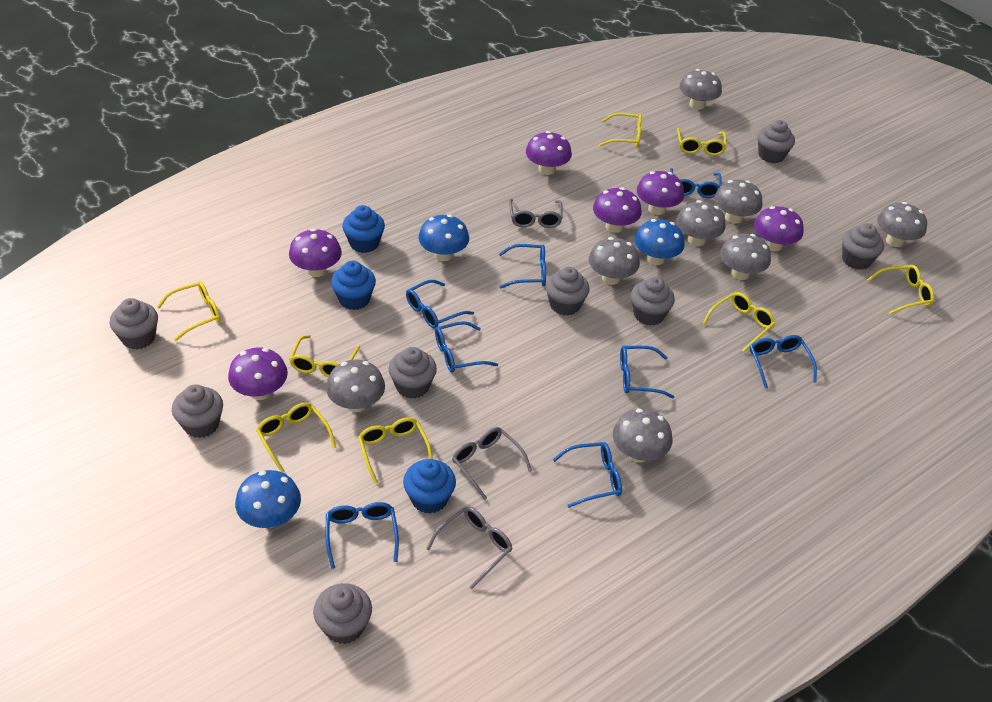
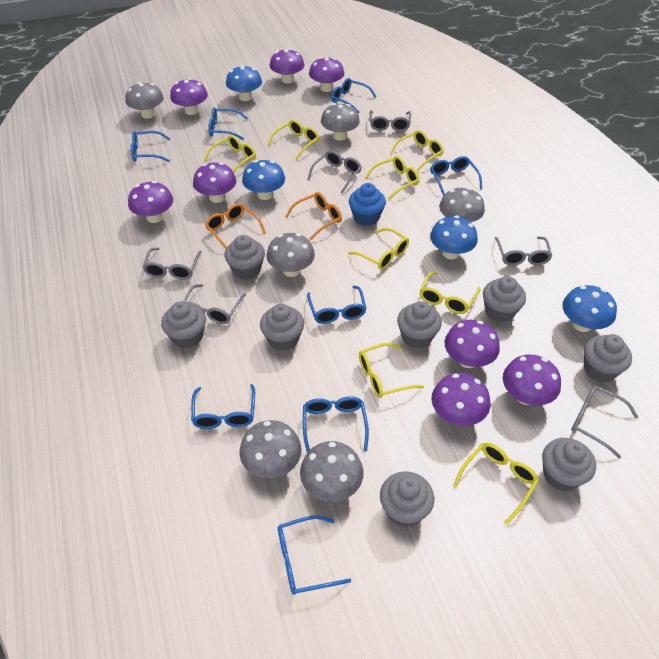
blue cupcake: [331,261,376,310] [342,205,385,253] [403,459,456,514] = 3 -> [349,183,386,226] = 1
blue mushroom: [235,470,301,528] [418,215,469,261] [634,219,685,265] = 3 -> [226,65,262,101] [242,160,285,200] [430,216,478,259] [562,285,617,332] = 4
grey glasses: [426,507,513,589] [452,427,532,500] [509,199,563,228] = 3 -> [142,248,202,280] [183,284,246,324] [307,150,362,193] [369,110,411,132] [495,237,552,266] [571,385,638,459] = 6
grey mushroom: [326,359,385,412] [589,237,640,285] [613,409,672,462] [676,200,726,246] [679,69,722,110] [714,180,762,224] [720,234,771,280] [877,202,927,247] = 8 -> [126,82,164,118] [239,420,302,479] [266,233,315,277] [300,441,363,502] [321,103,360,141] [439,187,485,222] = 6
orange glasses: none = 0 -> [205,203,266,249] [285,192,342,240] = 2
purple mushroom: [228,347,288,400] [289,229,342,277] [526,131,572,175] [593,188,642,233] [637,171,684,215] [754,206,804,251] = 6 -> [128,181,173,223] [170,78,208,115] [193,162,237,203] [269,48,305,83] [309,57,344,92] [431,373,490,426] [445,320,500,368] [503,355,561,405] = 8

